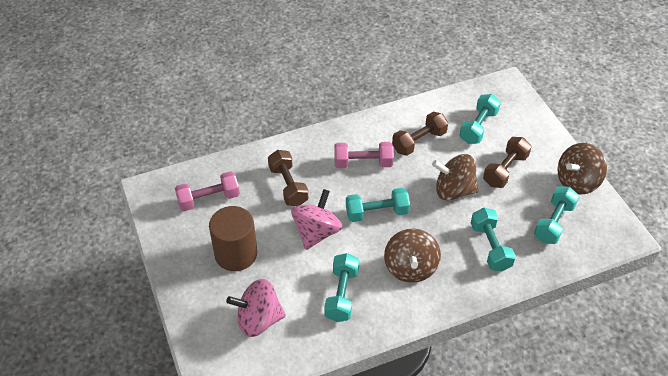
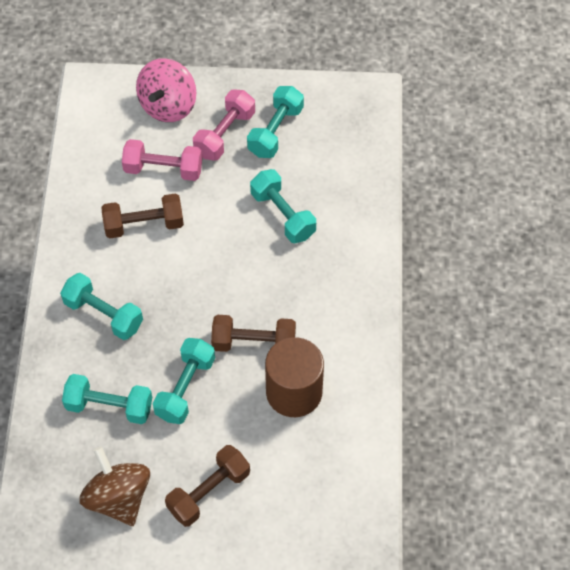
brown spinning top: [384,229,441,283] [432,154,479,201] [557,143,607,195] = 3 -> [79,447,150,526] = 1
pink spinning top: [226,279,286,337] [291,189,343,250] = 2 -> [136,58,196,122] = 1

